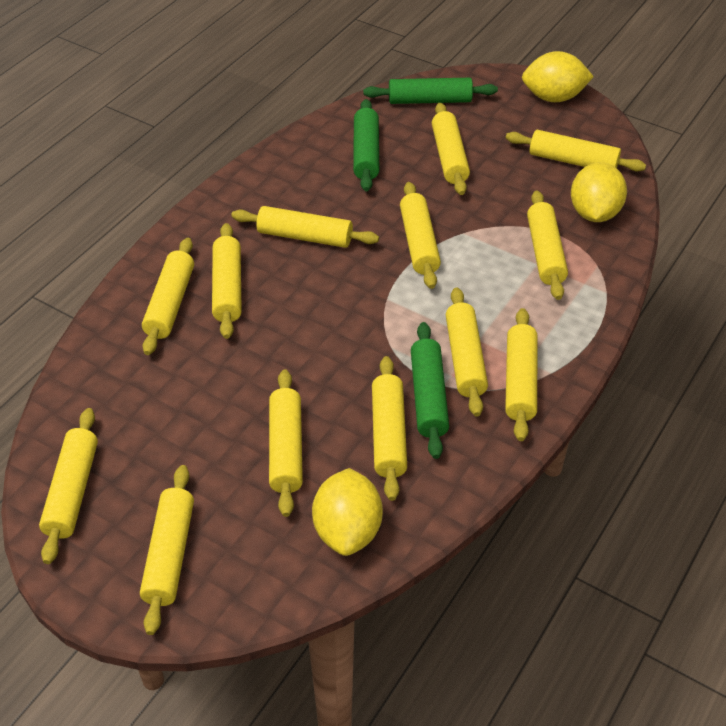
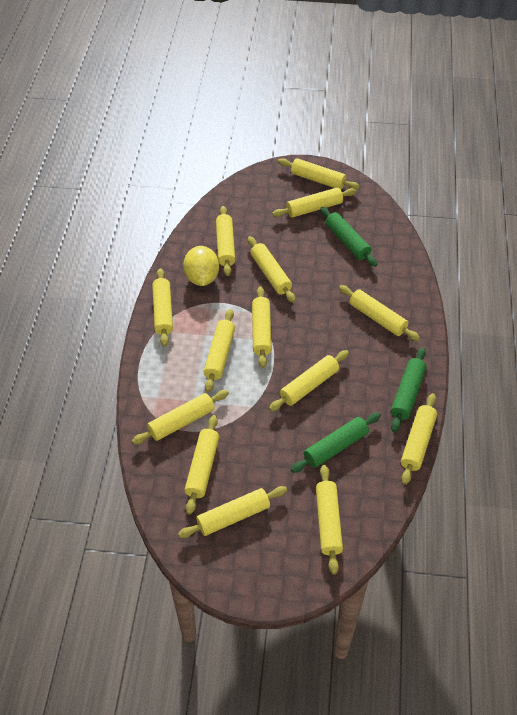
yellow lemon: [312,468,383,556] [522,51,594,102] [571,162,627,222] = 3 -> [183,246,219,286] = 1
yellow rolling pin: [39,408,98,564] [140,465,194,635] [142,238,194,355] [212,223,242,339] [231,206,379,248] [269,369,303,517] [372,356,407,501] [400,182,441,289] [432,103,470,195] [446,287,488,416] [505,308,537,441] [506,130,646,171] [527,190,568,300] = 13 -> [132,390,229,445] [152,268,173,347] [178,486,287,538] [184,415,219,515] [204,309,235,392] [216,206,235,276] [248,236,296,303] [252,287,272,368] [269,350,349,411] [272,188,357,218] [278,158,360,190] [316,465,343,574] [339,285,420,341] [401,393,437,485] = 14

